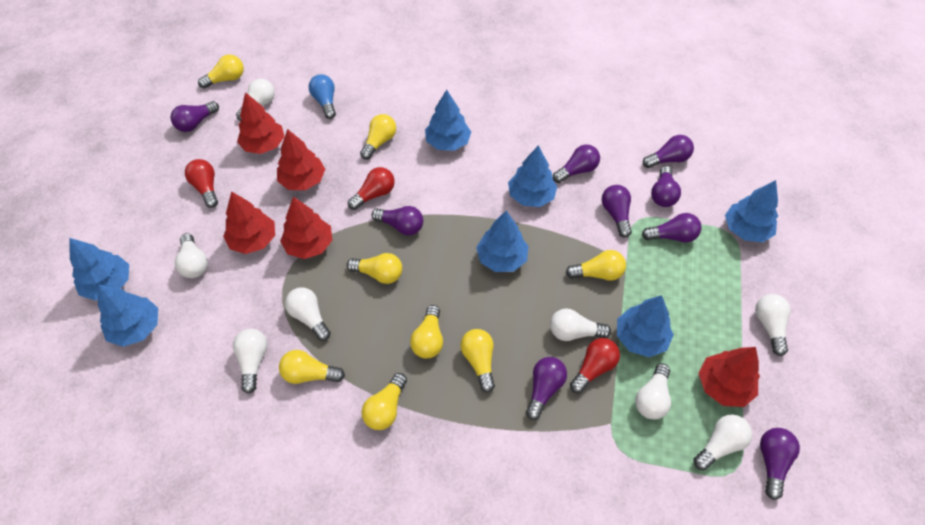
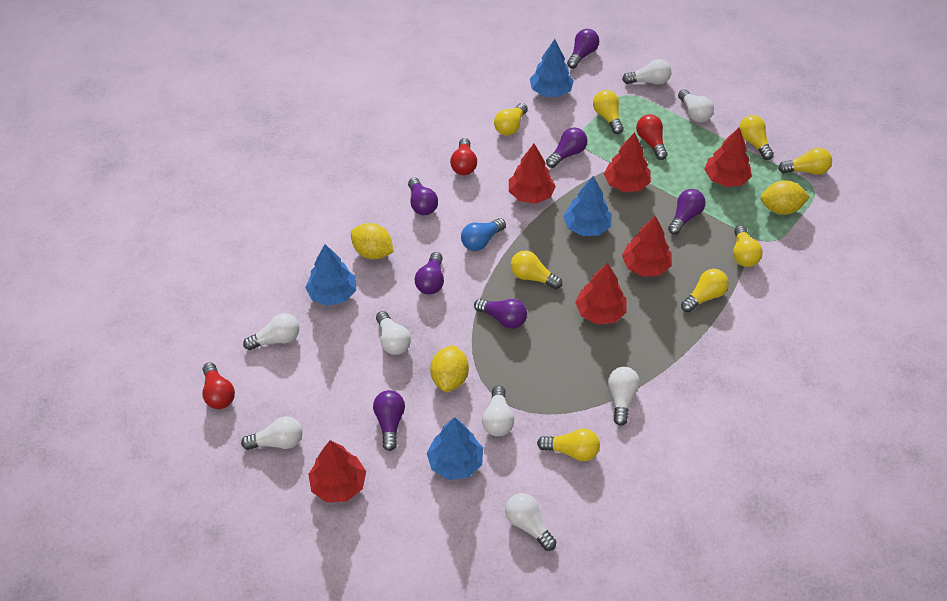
blue tree: [69,238,129,300] [98,285,158,347] [425,90,471,151] [476,211,529,272] [508,145,557,207] [617,295,674,357] [725,180,778,242] = 7 -> [305,244,356,306] [427,417,483,480] [530,39,574,97] [563,176,612,236] = 4
purple light bulb: [170,101,219,132] [371,206,423,235] [526,357,567,420] [553,145,600,183] [602,185,632,238] [642,213,702,243] [643,135,694,168] [651,166,681,207] [760,428,800,500] = 9 -> [373,390,405,451] [408,178,438,215] [414,252,444,295] [474,299,527,329] [546,127,587,168] [567,29,599,69] [668,189,706,235] = 7
red tree: [223,191,275,254] [237,92,285,154] [277,129,325,190] [280,197,332,259] [698,347,760,407] = 5 -> [308,440,366,503] [509,144,556,204] [575,263,627,324] [604,132,651,192] [622,216,672,277] [704,128,752,187] = 6
yellow lemon: none = 0 -> [351,223,394,259] [430,345,469,392] [760,180,810,215] = 3

